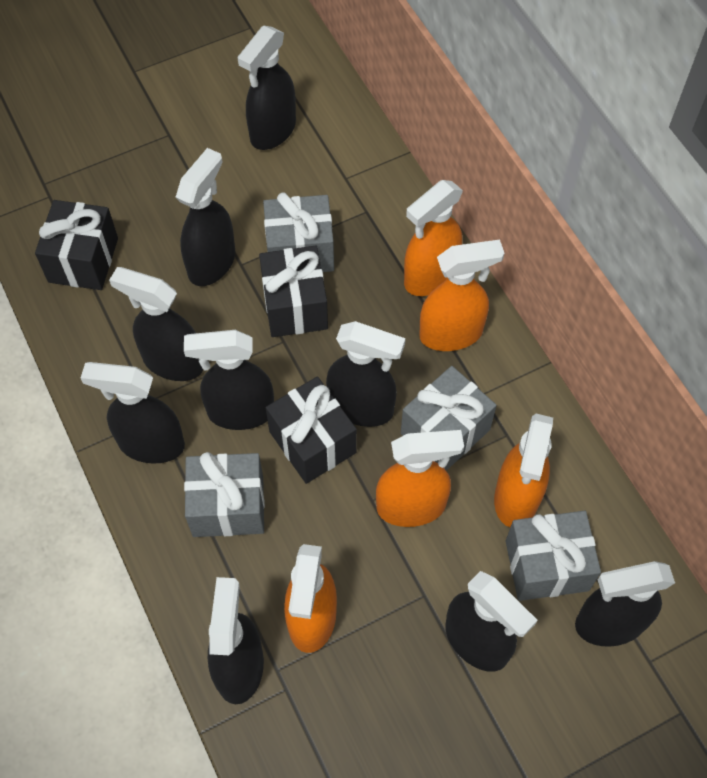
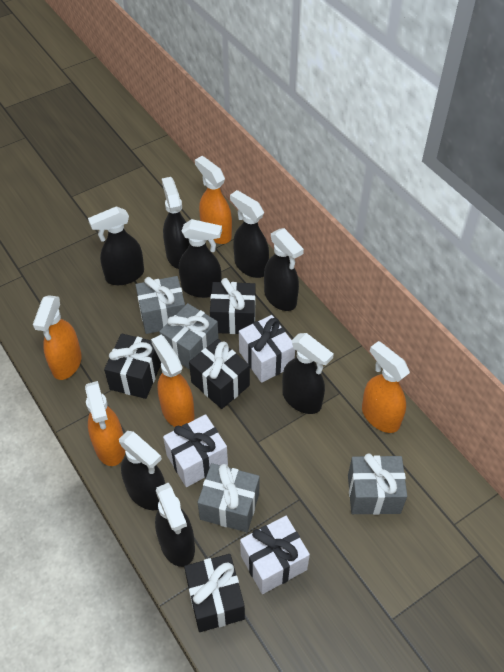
black gift: [35,200,118,290] [259,246,328,337] [266,377,357,484] = 3 -> [104,333,161,399] [184,554,245,632] [189,339,250,409] [210,278,256,334] = 4
black spray bottle: [81,362,185,464] [109,267,203,381] [176,148,235,286] [184,330,274,430] [208,577,264,704] [237,26,296,150] [326,321,406,427] [446,571,538,672] [575,561,675,647] = 9 -> [88,206,144,285] [119,431,165,510] [155,482,195,567] [162,177,190,269] [179,219,222,298] [230,190,269,278] [264,228,304,311] [282,333,334,414] = 8
white gift: none = 0 -> [163,414,228,487] [239,315,295,383] [240,516,310,594] = 3

